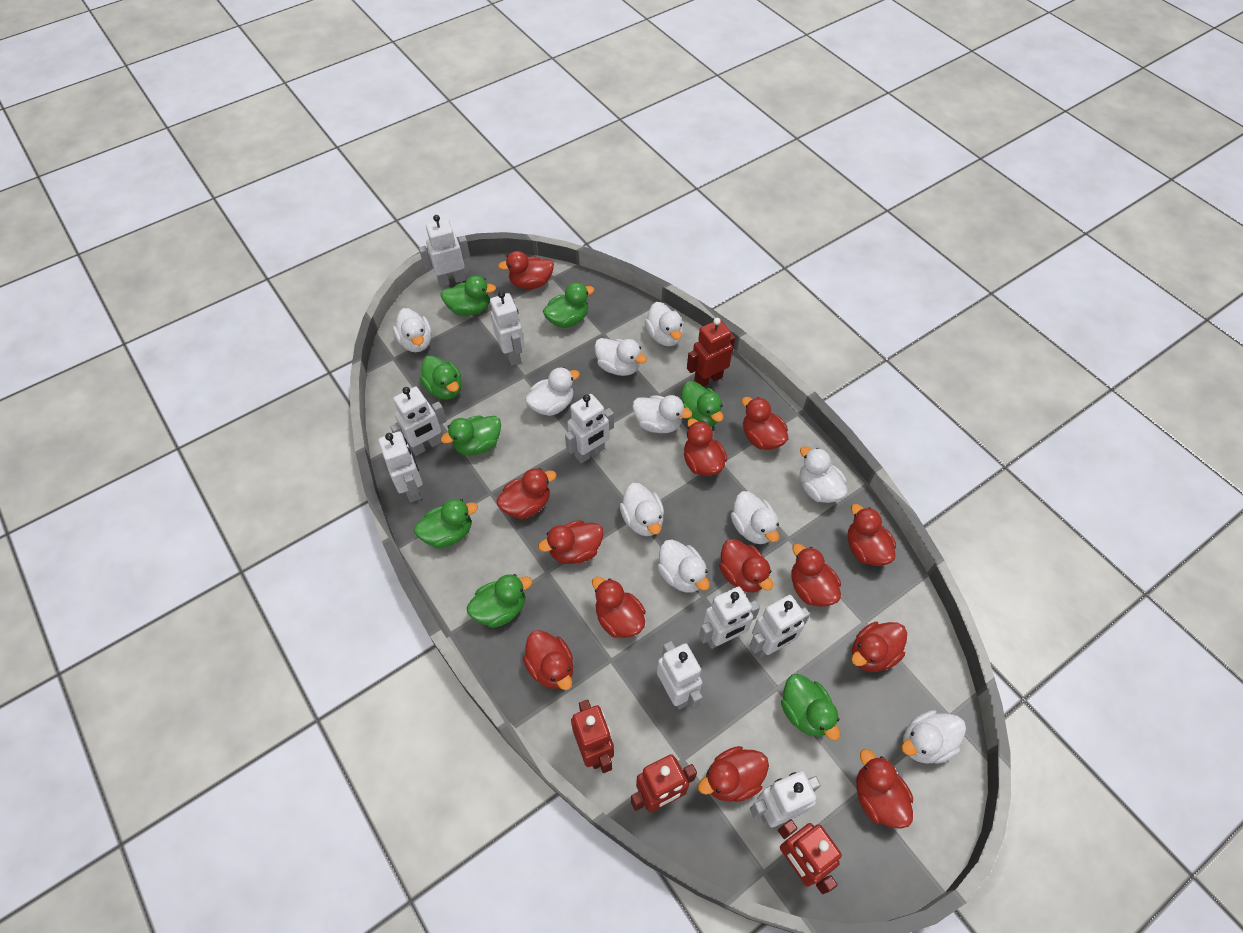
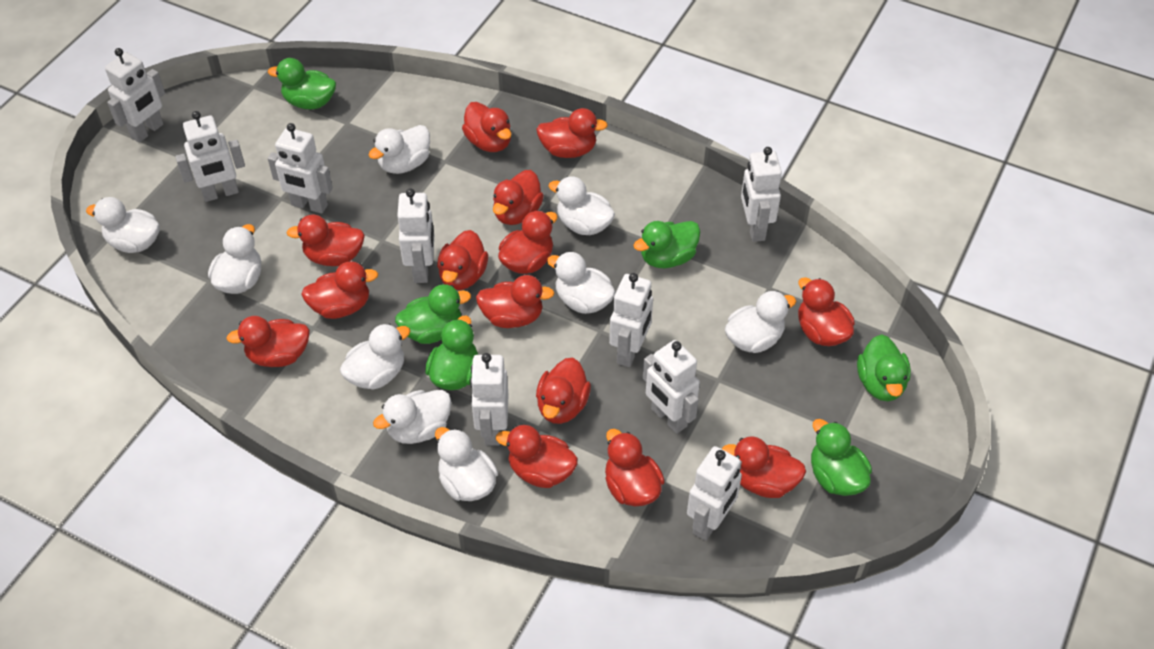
green duck: [414,499,478,549] [420,356,462,399] [441,276,496,316] [441,415,501,455] [467,574,532,628] [543,282,595,328] [681,381,723,427] [781,674,840,741] = 8 -> [268,58,336,109] [395,284,471,344] [425,316,478,390] [633,221,700,268] [811,419,872,496] [857,334,911,401] = 6
red duck: [496,468,556,519] [498,251,554,289] [523,630,573,690] [538,520,604,564] [592,577,646,638] [684,418,727,476] [698,746,769,802] [719,539,773,592] [742,397,788,450] [791,544,841,607] [848,504,896,566] [851,622,907,672] [856,749,913,829] = 13 -> [226,316,310,367] [286,214,365,266] [301,261,378,319] [437,230,488,290] [462,102,511,152] [476,275,555,328] [493,170,544,225] [496,425,578,488] [498,210,558,274] [536,108,608,158] [536,358,591,424] [605,429,665,506] [722,436,806,498] [798,277,855,346] = 14
red robot: [571,699,614,773] [631,754,697,813] [687,318,735,387] [778,819,842,894] = 4 -> none = 0
white duck: [393,308,432,352] [525,367,580,416] [594,338,647,376] [620,483,664,536] [632,395,692,433] [645,302,684,346] [657,539,710,593] [731,491,779,544] [800,446,847,503] [901,710,966,764] = 10 -> [86,197,160,253] [208,224,261,294] [340,324,411,390] [369,125,430,174] [373,390,451,444] [435,427,498,501] [547,252,616,314] [548,176,615,235] [725,291,796,353] = 9

